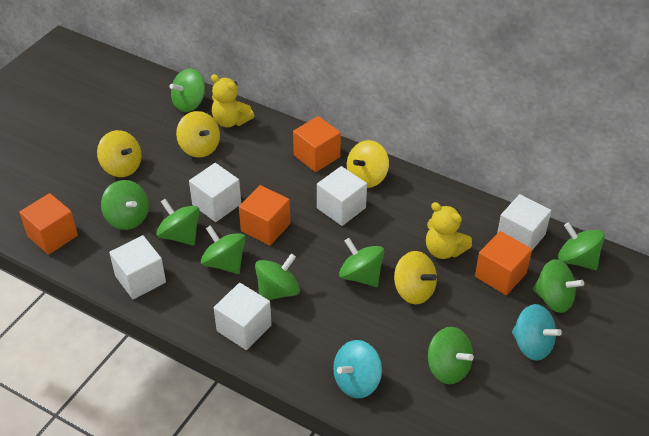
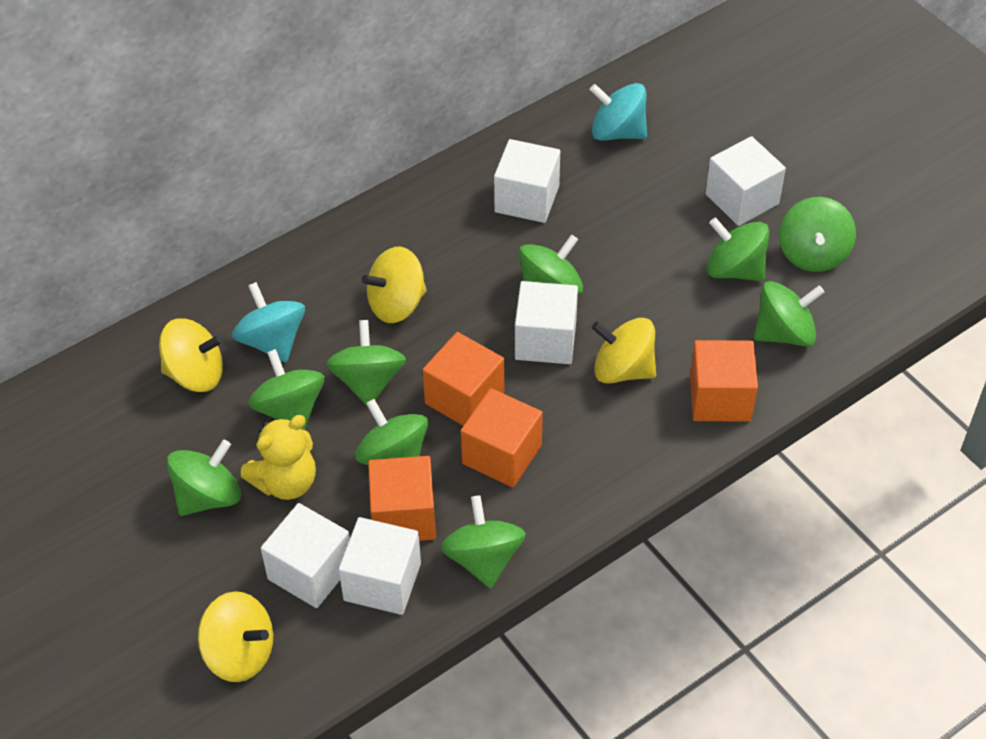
yellow teddy bear: [211,74,254,127] [426,202,472,259] = 2 -> [241,415,316,500] = 1

